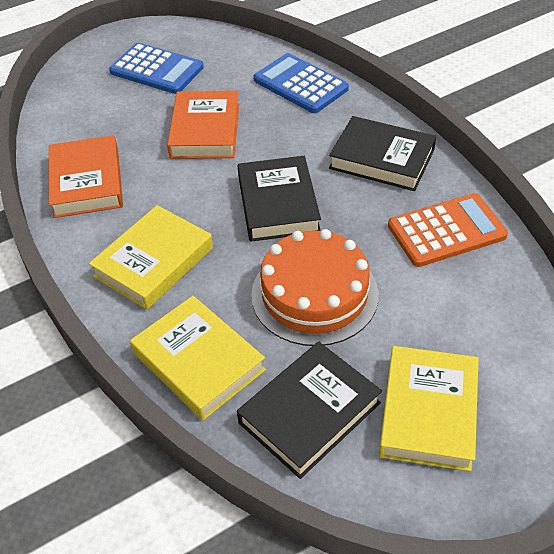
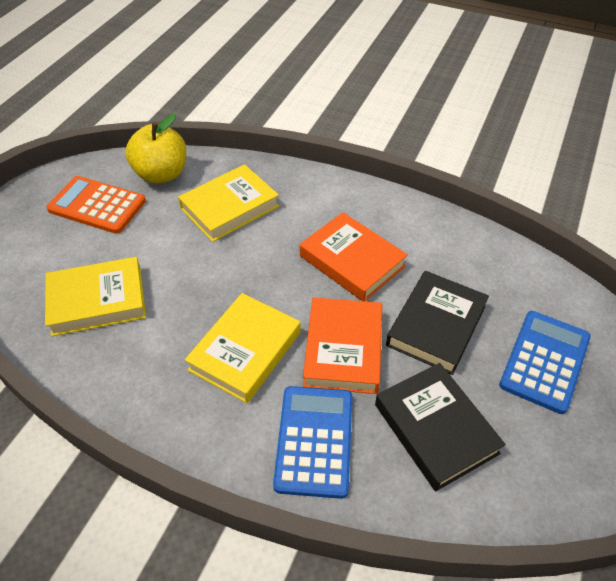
black book: [237,342,382,479] [238,156,321,242] [329,116,436,191] = 3 -> [375,363,506,491] [386,271,489,375] = 2
orange cake: [251,229,378,346] = 1 -> none = 0
yellow apple: none = 0 -> [126,114,187,184] = 1

